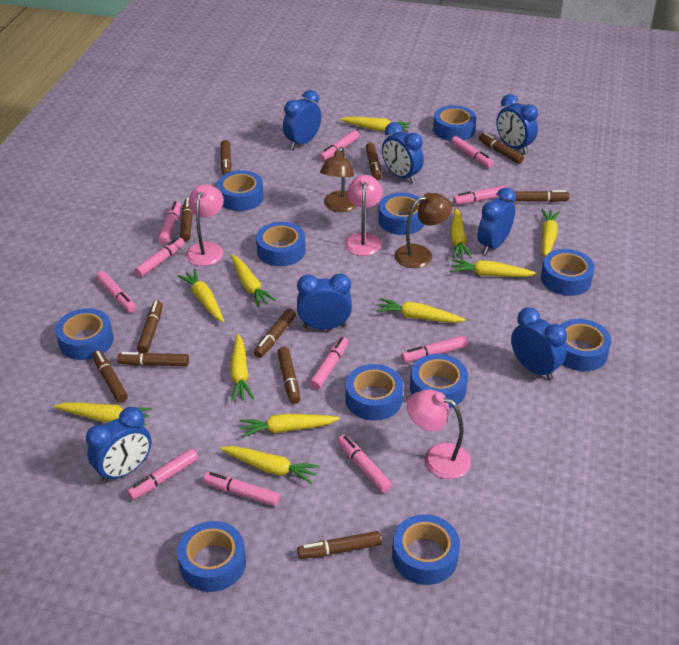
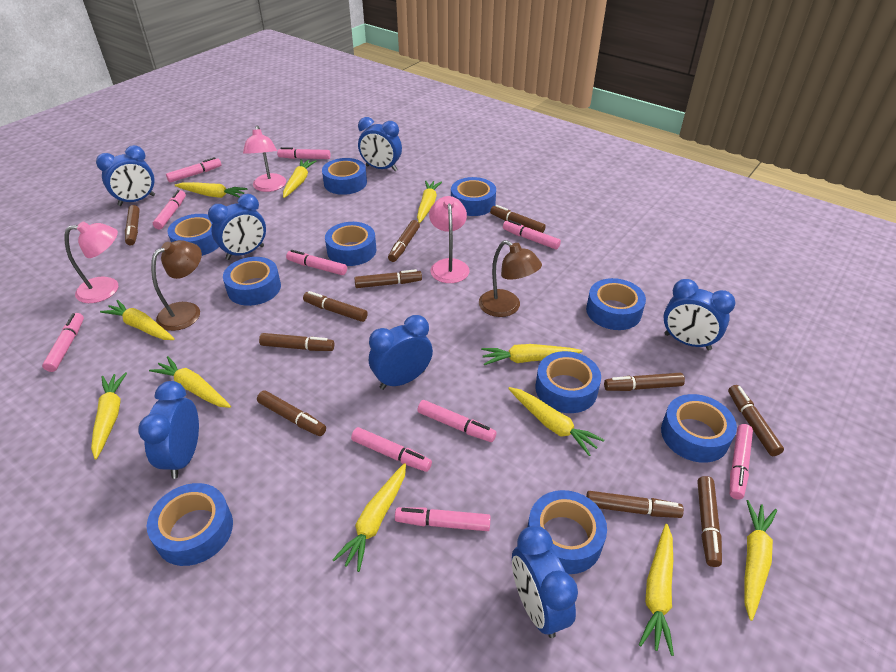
blue tape: [55,308,114,360] [177,521,246,592] [217,170,264,211] [256,222,306,266] [345,364,403,421] [378,193,425,235] [392,514,460,585] [410,354,468,408] [433,105,476,141] [541,249,595,296] [561,319,611,371] = 11 -> [147,483,233,566] [168,214,219,256] [223,257,281,306] [322,158,367,195] [325,222,376,266] [451,177,496,216] [528,490,607,574] [535,351,601,413] [586,278,646,330] [661,394,737,463] = 10
pink marker: [96,271,136,313] [127,448,198,500] [134,237,185,277] [158,201,181,245] [204,472,280,506] [309,337,348,390] [319,130,359,161] [337,435,392,493] [401,335,468,363] [451,136,494,168] [453,185,509,205] = 11 -> [42,313,84,372] [153,190,186,229] [166,157,221,183] [277,147,330,159] [286,250,347,275] [351,427,432,472] [395,507,491,531] [417,400,497,442] [503,220,561,249] [730,424,753,500] = 10

